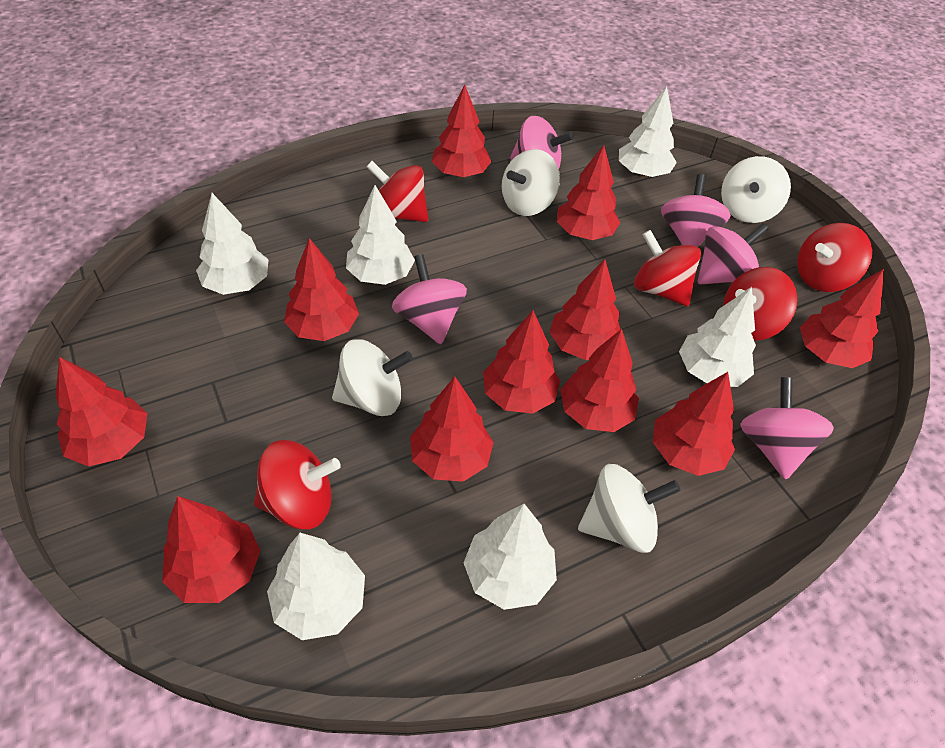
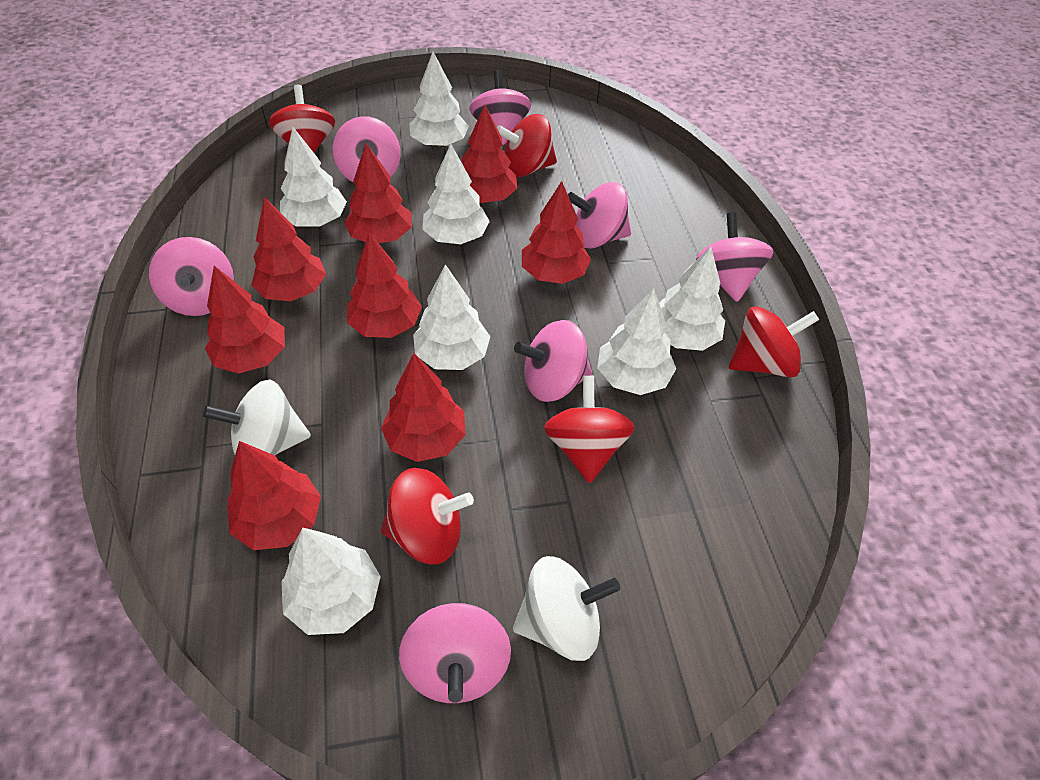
pink spinning top: [392,254,467,344] [510,116,574,170] [661,174,731,247] [698,223,769,284] [740,377,834,480] = 5 -> [149,237,234,316] [333,116,401,183] [399,603,511,703] [469,70,531,145] [514,320,592,402] [568,182,631,249] [696,212,773,302] = 7
red tree: [56,357,148,467] [162,496,260,603] [284,238,359,341] [410,376,494,482] [432,85,492,177] [483,310,560,414] [550,259,620,360] [557,145,620,240] [560,329,639,432] [653,372,735,476] [800,269,884,368] = 11 -> [205,266,285,374] [227,441,321,550] [252,197,326,301] [344,143,412,243] [347,233,422,338] [381,353,466,462] [462,105,517,203] [522,181,591,284] = 8
white spinning top: [332,339,413,416] [502,149,560,216] [578,464,681,553] [721,156,791,223] = 4 -> [203,380,311,455] [513,556,620,661] = 2
white tree: [196,193,269,295] [267,533,365,640] [346,185,415,285] [464,504,557,610] [619,87,677,177] [679,287,756,387] = 6 -> [280,127,347,227] [281,527,381,635] [409,52,469,148] [413,264,490,370] [422,144,490,244] [597,288,676,395] [659,246,725,351] = 7

